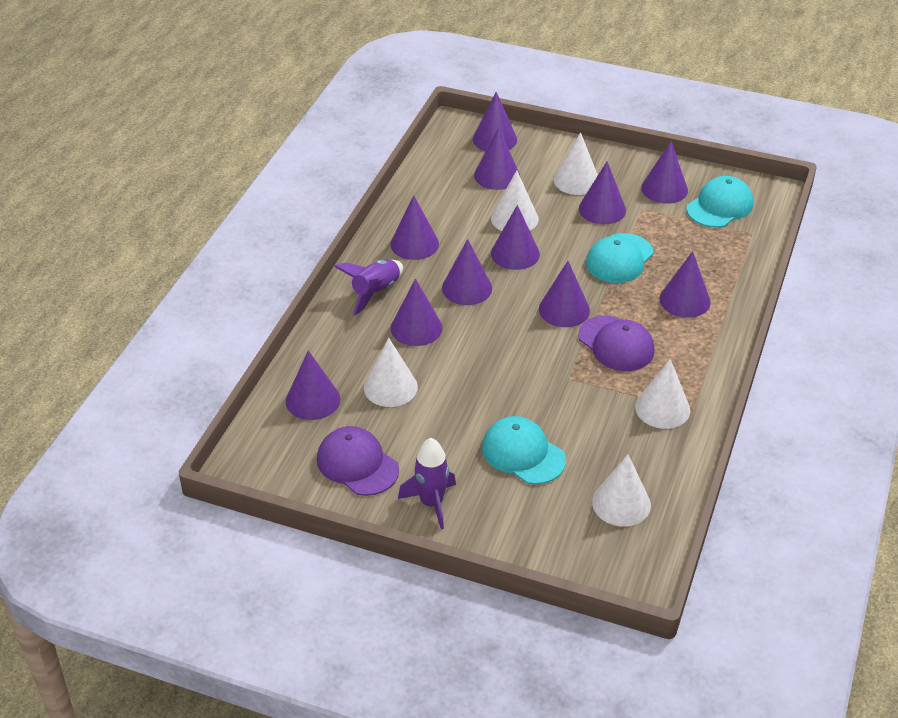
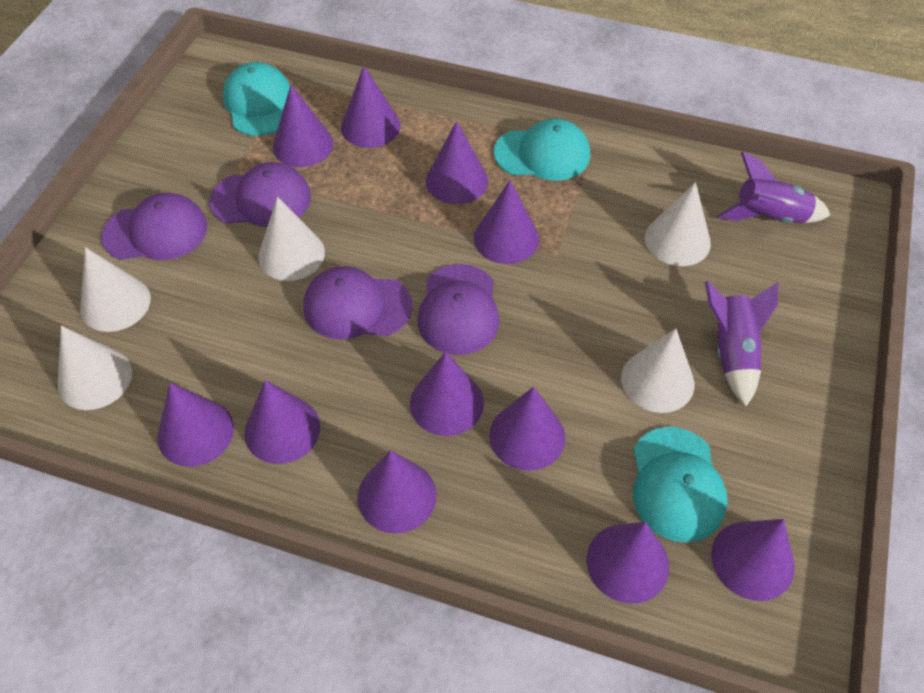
purple cap: [317,426,399,496] [578,316,655,371] = 2 -> [101,193,207,260] [209,162,311,227] [303,266,412,339] [417,264,499,355] = 4

